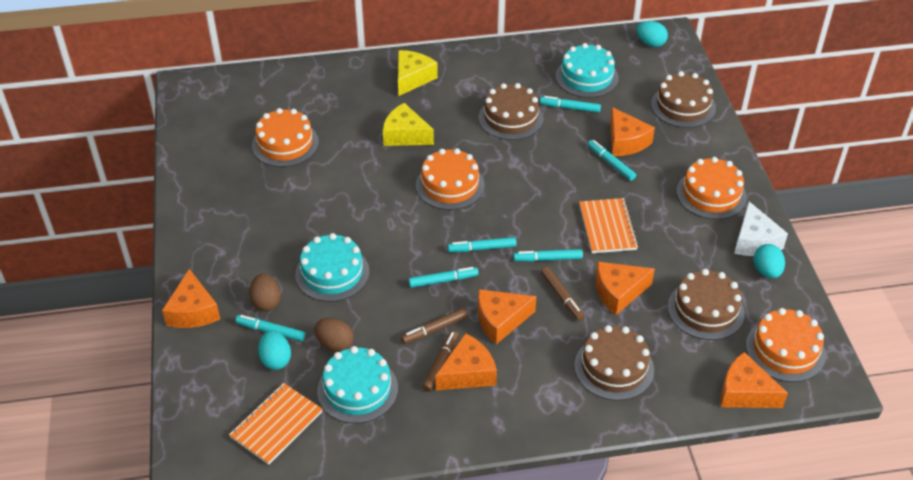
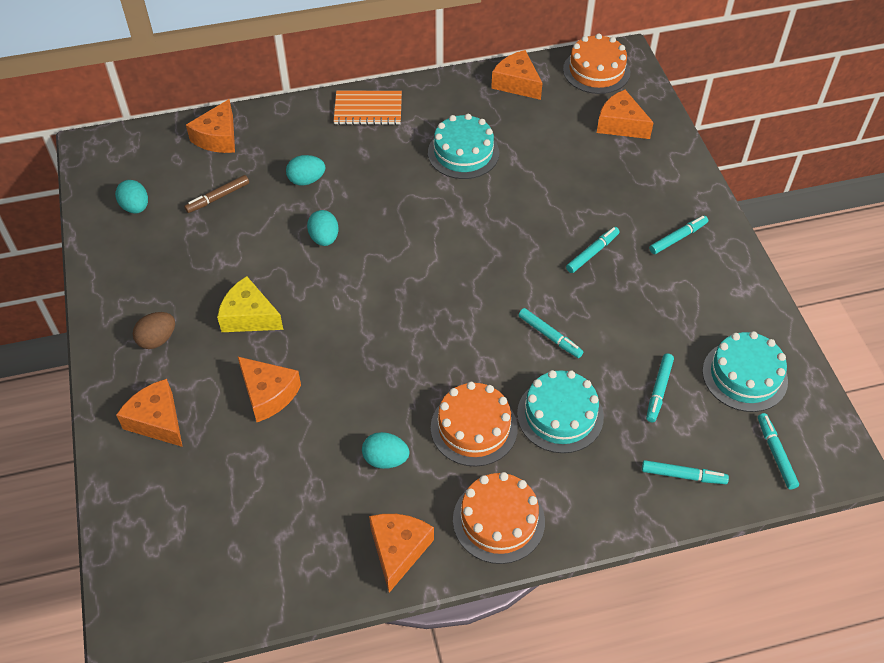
brown cake: [479,83,544,140] [574,325,654,401] [651,71,716,128] [668,269,745,340] = 4 -> none = 0
brown egg: [249,274,281,311] [315,318,354,352] = 2 -> [133,312,175,349] = 1
brown marker: [401,308,468,344] [422,331,458,392] [541,267,584,321] = 3 -> [184,175,249,213] = 1
orange cake: [252,108,319,167] [416,148,485,210] [677,157,747,219] [746,308,826,382] = 4 -> [431,382,518,466] [453,472,545,564] [563,33,630,94] = 3
orange notebook: [229,383,323,465] [579,198,639,253] = 2 -> [334,91,402,125] = 1
turquoise egg: [258,330,291,370] [636,21,668,47] [754,244,785,279] = 3 -> [115,180,148,213] [286,155,325,185] [307,210,338,246] [362,432,409,469] = 4
white cheese: [734,201,788,256] = 1 -> none = 0
yellow cheese: [383,103,434,146] [398,50,438,96] = 2 -> [217,276,283,332] = 1

